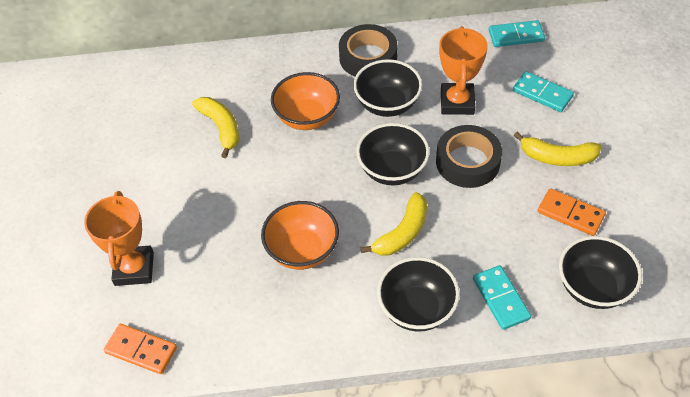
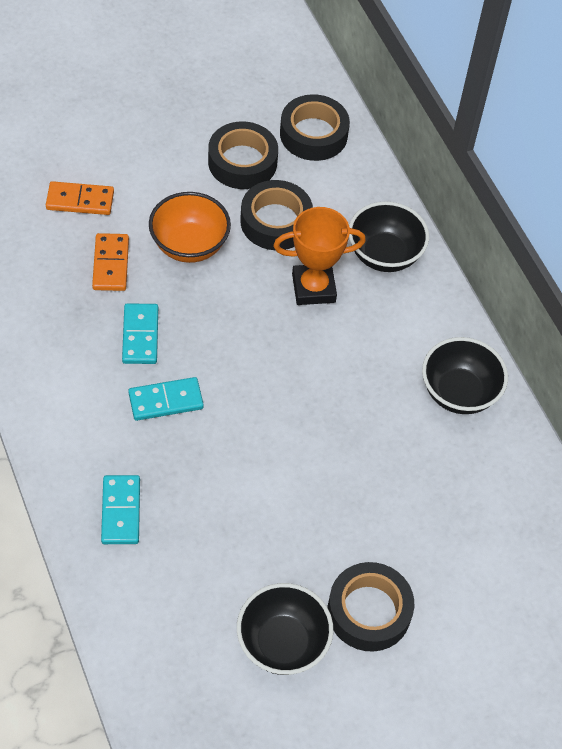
black bowl: [353,59,422,117] [356,123,430,186] [377,257,460,331] [559,236,642,309] = 4 -> [237,583,333,675] [349,201,429,272] [422,337,508,414] = 3
black tape: [339,24,397,77] [436,125,502,188] = 2 -> [208,121,278,189] [240,180,313,250] [280,94,350,161] [328,562,414,652] = 4
orange bowl: [261,201,339,270] [271,72,340,130] = 2 -> [149,192,231,263] = 1
orange trophy: [84,191,154,286] [439,26,488,115] = 2 -> [273,207,366,305] = 1
yellow banana: [192,97,239,158] [360,192,427,255] [514,132,601,166] = 3 -> none = 0

